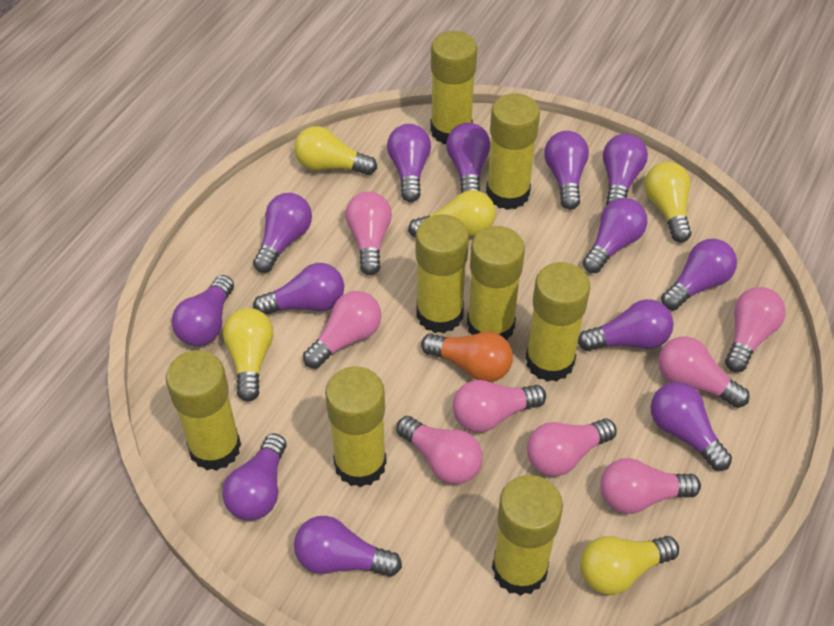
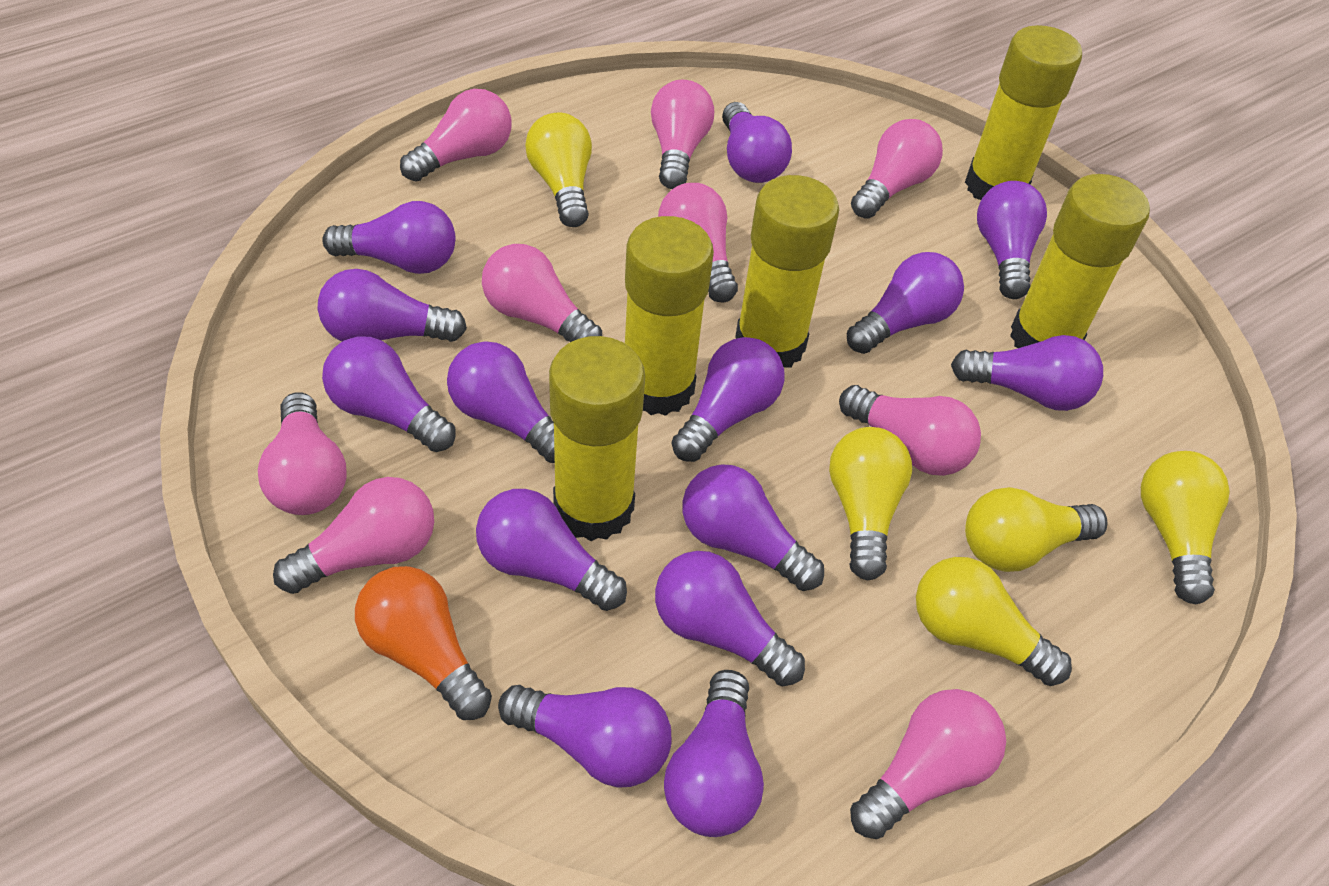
pink light bulb: [303,291,381,369] [346,191,392,275] [396,416,483,484] [453,380,546,433] [527,418,617,476] [600,458,701,514] [658,337,750,408] [725,287,786,372] = 8 -> [258,392,347,515] [273,477,434,594] [400,89,512,182] [482,244,602,342] [651,80,714,189] [658,183,738,303] [839,385,981,476] [850,689,1006,839] [851,119,943,219] = 9
purple light bulb: [172,275,234,346] [222,433,287,521] [253,193,312,273] [253,263,344,315] [294,516,402,577] [387,124,431,202] [446,123,490,193] [544,131,589,210] [578,299,674,351] [583,198,648,273] [603,134,648,205] [651,382,732,471] [661,239,737,310] = 13 -> [318,269,467,342] [322,201,455,274] [322,336,455,452] [447,341,555,463] [476,489,627,611] [498,685,672,788] [655,551,805,687] [664,670,764,837] [671,337,784,462] [682,464,824,591] [722,102,792,183] [847,252,964,354] [951,335,1103,411] [977,181,1047,299] = 14
yellow glue stick: [166,350,241,471] [325,366,386,487] [416,214,469,333] [430,31,477,144] [467,226,525,340] [486,93,540,210] [492,475,563,596] [526,262,590,382] = 8 -> [549,336,645,541] [625,216,714,416] [735,175,839,368] [965,25,1082,200] [1010,174,1150,348] = 5

